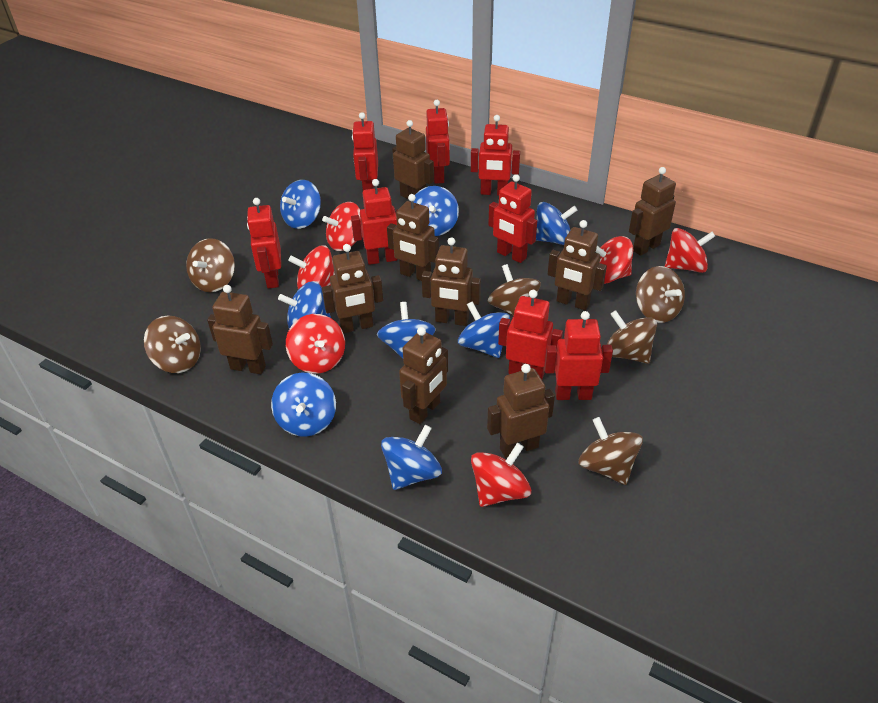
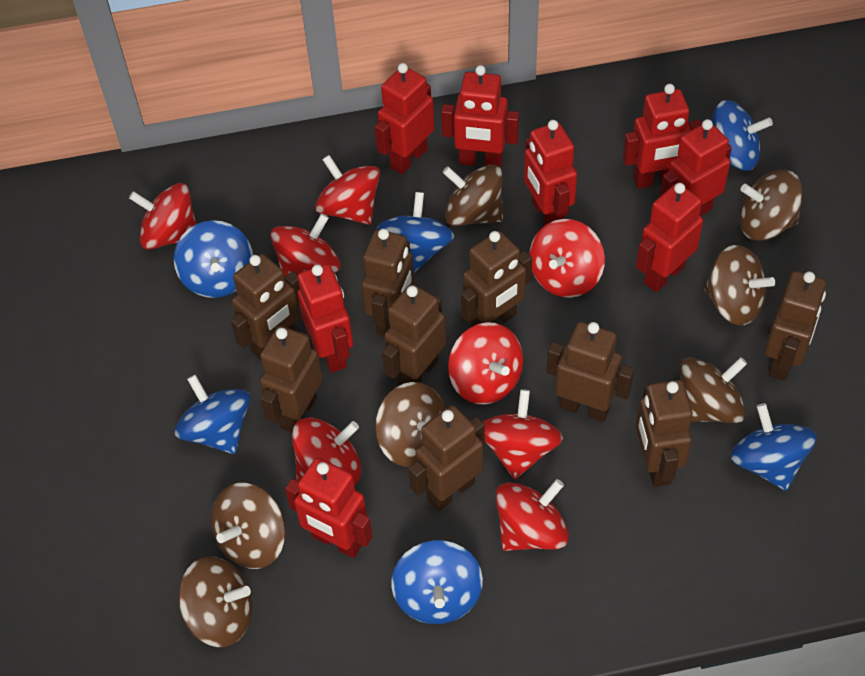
blue spinning top: [271,373,336,437] [278,281,331,329] [280,180,321,229] [377,302,436,359] [381,425,442,490] [413,186,459,236] [458,301,510,358] [536,202,577,245] = 8 -> [174,220,253,298] [174,375,250,454] [377,192,454,273] [391,540,483,624] [712,100,773,171] [730,403,817,491] = 6
brown spinning top: [144,316,201,373] [186,238,235,292] [487,264,541,316] [579,417,643,485] [606,310,657,364] [636,266,685,323] = 6 -> [178,556,252,647] [211,483,286,569] [375,382,446,467] [443,164,503,226] [680,357,747,423] [704,245,775,325] [739,170,803,241] = 7
red spinning top: [286,314,345,374] [288,245,335,290] [322,202,362,251] [471,443,531,507] [595,236,633,284] [665,228,715,273] = 6 -> [129,183,196,250] [270,213,341,276] [292,417,361,485] [315,155,380,225] [448,322,523,404] [483,389,563,479] [495,479,569,551] [530,219,605,298] = 8

